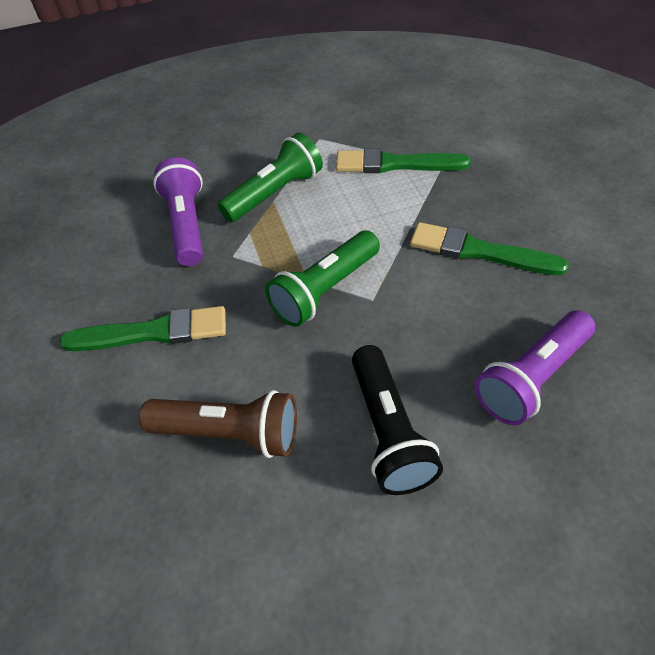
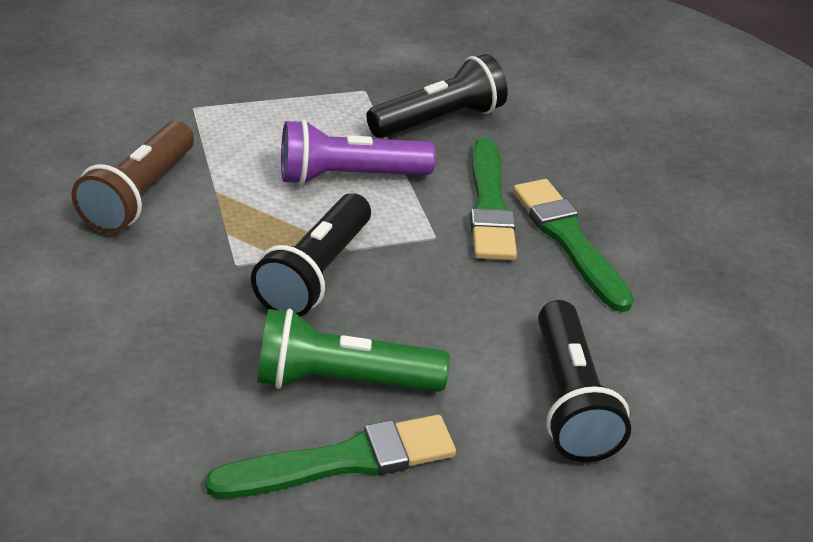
black flashlight: [352,345,443,495] = 1 -> [251,193,371,317] [366,54,508,138] [538,300,631,462] = 3
green flashlight: [217,133,323,222] [265,231,380,327] = 2 -> [257,309,450,392] = 1
purple flashlight: [153,157,203,266] [475,310,595,425] = 2 -> [281,119,436,185] = 1

